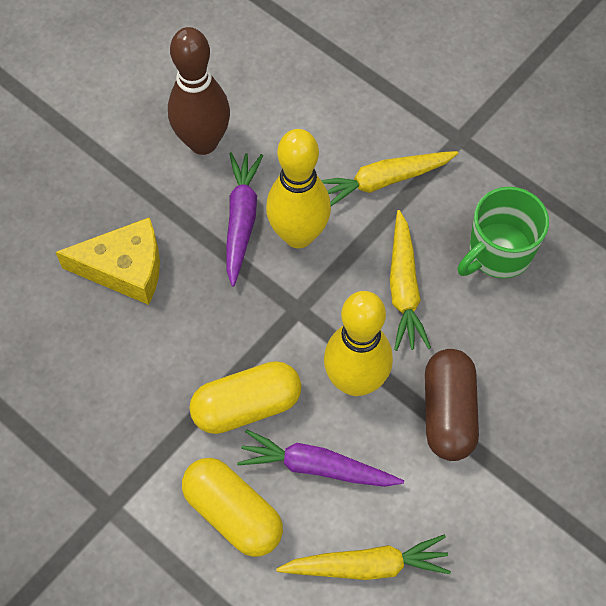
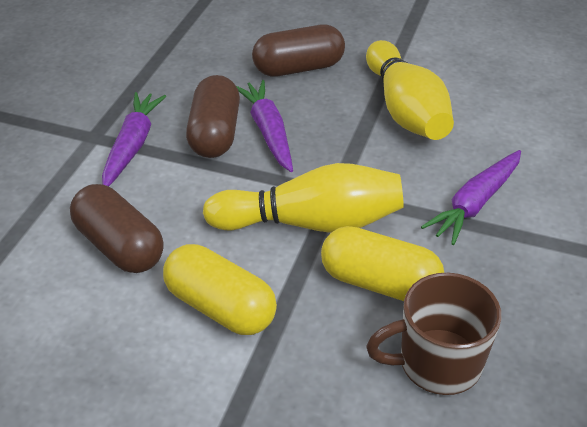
brown bowling pin: [168,27,230,155] = 1 -> none = 0
brown capsule: [425,349,479,461] = 1 -> [70,184,164,273] [186,75,240,158] [252,25,345,77] = 3
brown mug: none = 0 -> [366,273,501,395] = 1
green mug: [458,187,549,279] = 1 -> none = 0
purple carrot: [226,152,263,287] [237,429,404,487] = 2 -> [102,92,166,186] [236,80,293,172] [421,150,521,245] = 3
yellow carrot: [276,535,451,580] [321,151,458,206] [390,210,431,351] = 3 -> none = 0
yellow cheese: [56,217,160,305] = 1 -> none = 0

